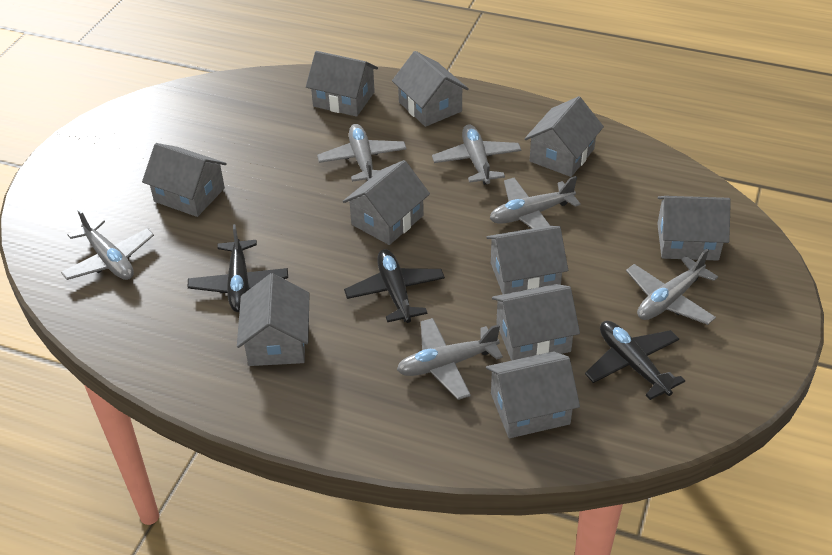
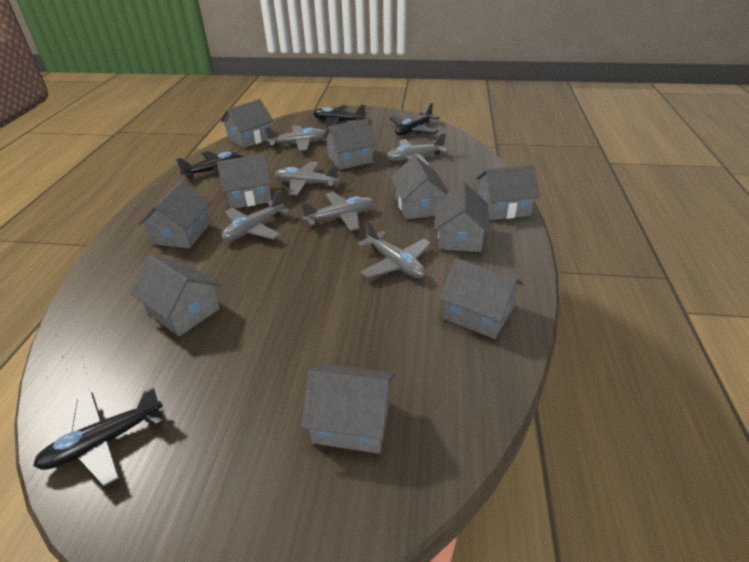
black plane: [188,224,288,312] [344,249,445,323] [585,321,685,400] = 3 -> [33,387,164,488] [176,151,243,178] [313,105,366,127] [390,102,440,135] = 4

